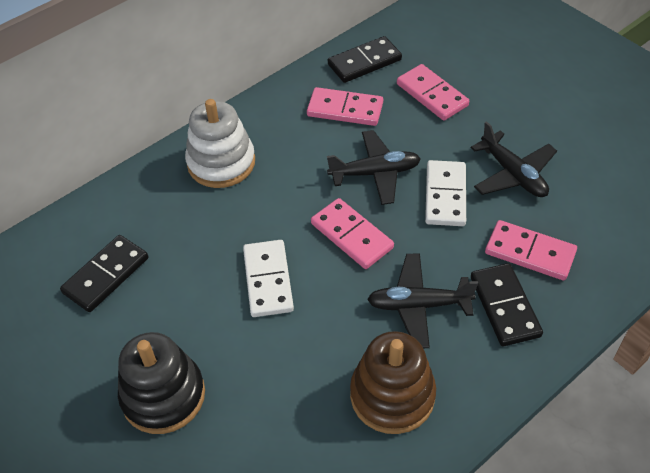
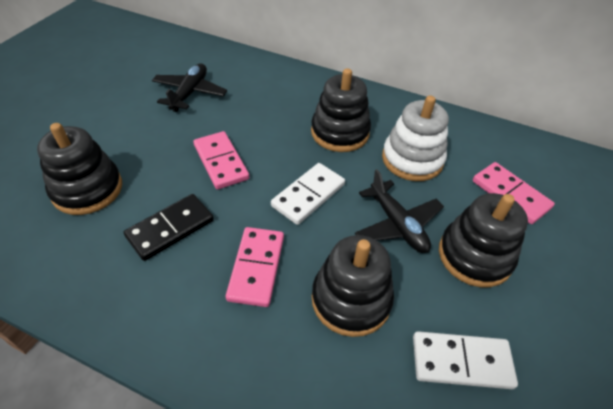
black domino: [60,235,148,312] [328,36,402,83] [471,263,543,346] = 3 -> [124,194,214,261] = 1
black plane: [327,130,421,205] [367,253,478,348] [471,121,557,197] = 3 -> [152,64,227,112] [355,169,444,253] = 2
black stacking toy: [118,332,205,434] = 1 -> [37,123,122,215] [311,68,371,152] [312,235,394,337] [439,193,528,287] = 4
brown stacking toy: [350,331,436,434] = 1 -> none = 0
pink domino: [307,87,383,126] [311,198,394,269] [397,64,469,121] [485,220,577,281] = 4 -> [193,131,249,190] [226,227,284,307] [473,162,555,224] = 3

